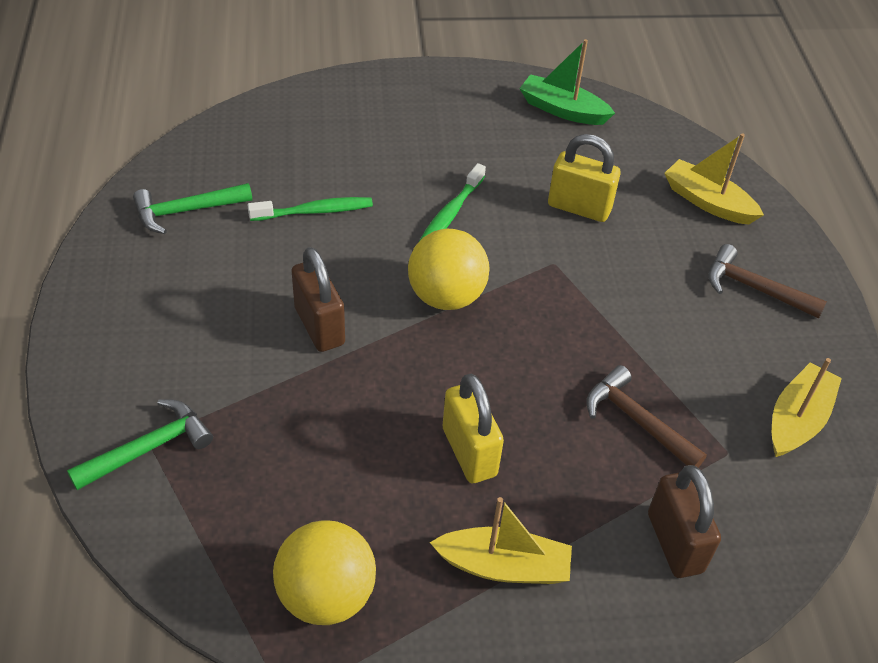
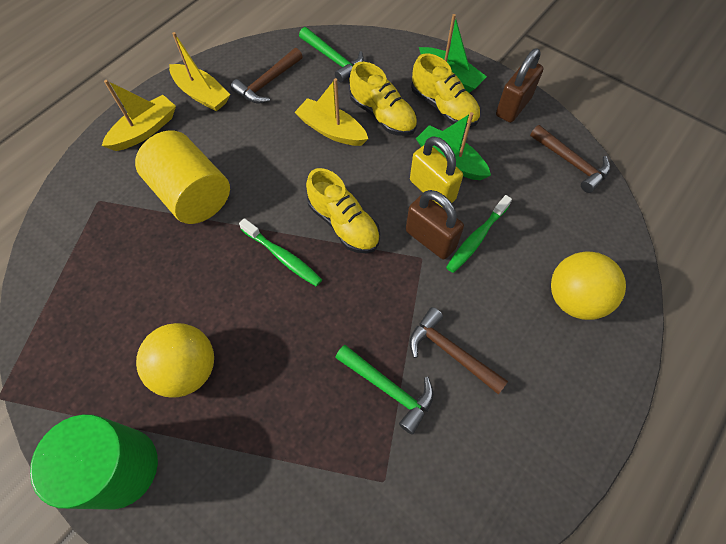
brown hammer: [586,365,707,467] [708,244,827,319] = 2 -> [231,48,303,103] [410,307,508,394] [530,125,610,193] = 3
green boat: [519,39,615,125] = 1 -> [416,112,491,180] [419,14,487,93] = 2
green cylinder: none = 0 -> [30,414,158,509] = 1
yellow cylinder: none = 0 -> [135,130,230,224] = 1
yellow padlock: [442,374,504,483] [548,134,621,222] = 2 -> [410,136,463,208] = 1
yellow shoe: none = 0 -> [306,168,380,253] [349,62,417,136] [411,53,480,127] = 3

